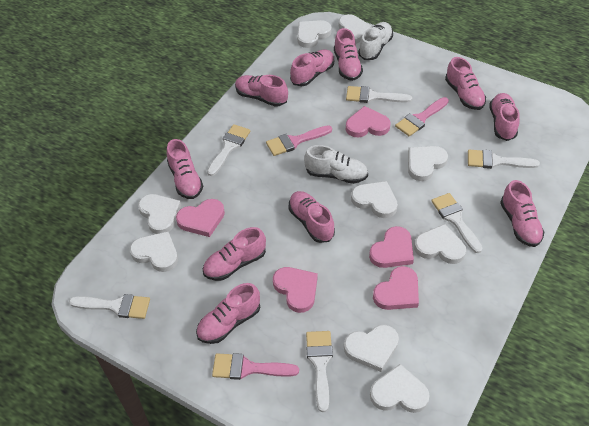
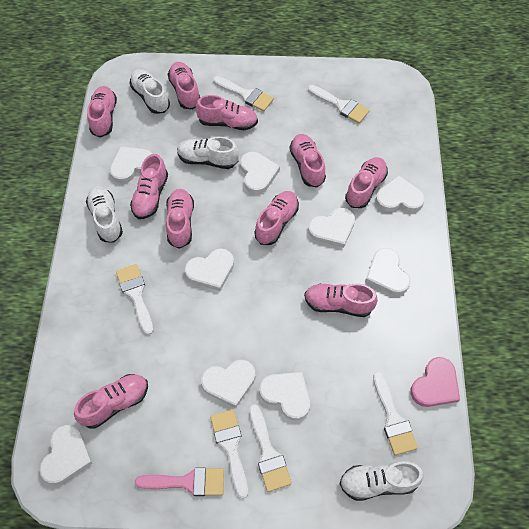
pink brush: [212,353,299,380] [266,125,332,156] [395,97,449,136] = 3 -> [135,467,224,496] = 1
pink heart: [176,199,225,237] [273,267,318,313] [346,106,390,138] [369,226,414,268] [373,266,419,310] = 5 -> [411,357,460,407] = 1
white shoe: [304,145,368,184] [358,22,393,60] = 2 -> [86,186,123,243] [130,69,170,114] [177,137,239,169] [340,461,424,501] = 4

